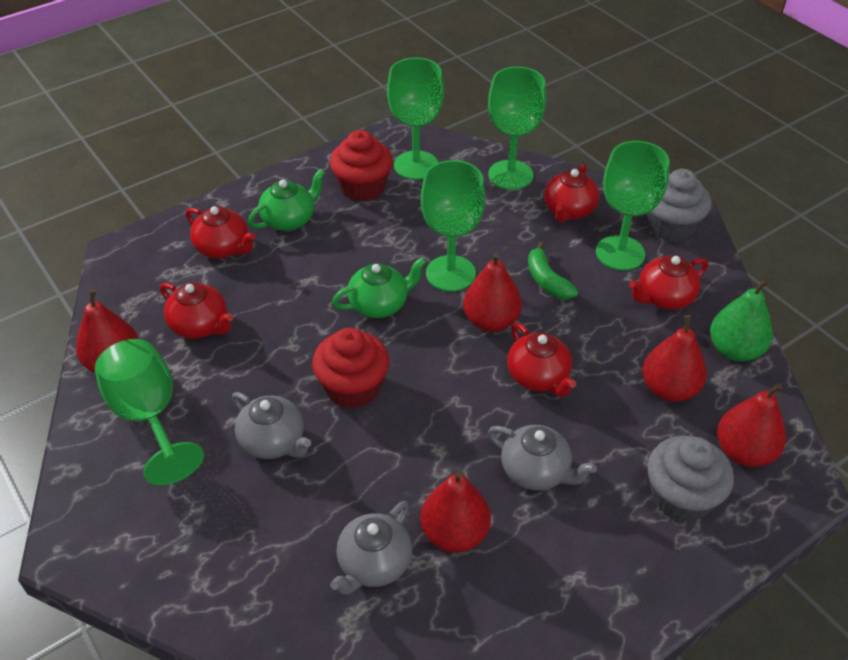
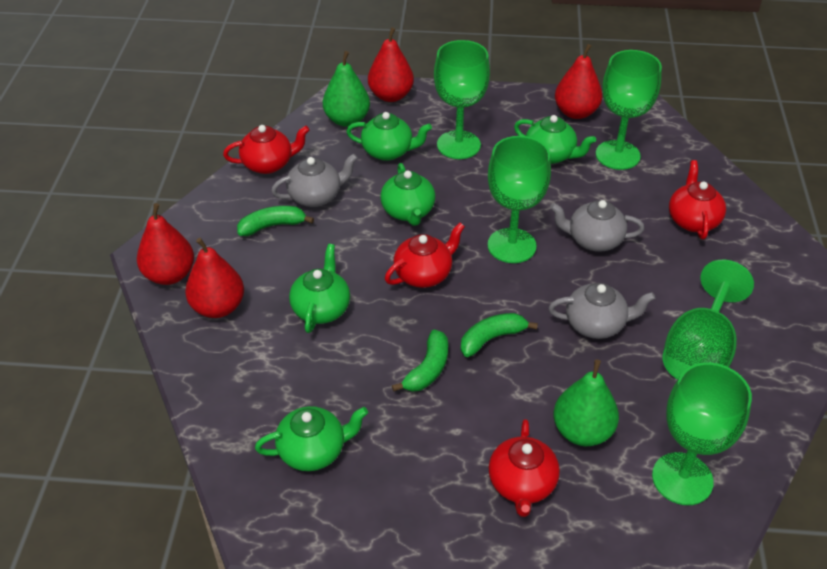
green banana: [528,242,578,299] = 1 -> [237,206,314,236] [392,330,448,392] [461,313,538,357] = 3
green pear: [710,279,773,362] = 1 -> [323,51,370,127] [553,359,619,446] = 2
green teapot: [248,169,325,231] [332,257,426,318] = 2 -> [255,406,368,471] [289,244,350,333] [346,112,432,161] [380,163,436,226] [514,115,596,164] = 5
grey cupcake: [647,169,711,242] [647,436,734,522] = 2 -> none = 0
red cupcake: [312,328,389,409] [330,130,393,202] = 2 -> none = 0
red pear: [76,289,138,373] [420,471,491,552] [463,253,522,332] [643,315,707,402] [717,383,786,467] = 5 -> [137,203,194,285] [185,238,244,318] [368,27,414,102] [555,44,602,119] = 4
red teapot: [160,283,233,339] [186,206,256,259] [507,323,576,397] [544,164,599,223] [629,255,708,310] = 5 -> [223,125,309,174] [385,223,465,288] [489,419,560,517] [669,160,726,239] = 4

